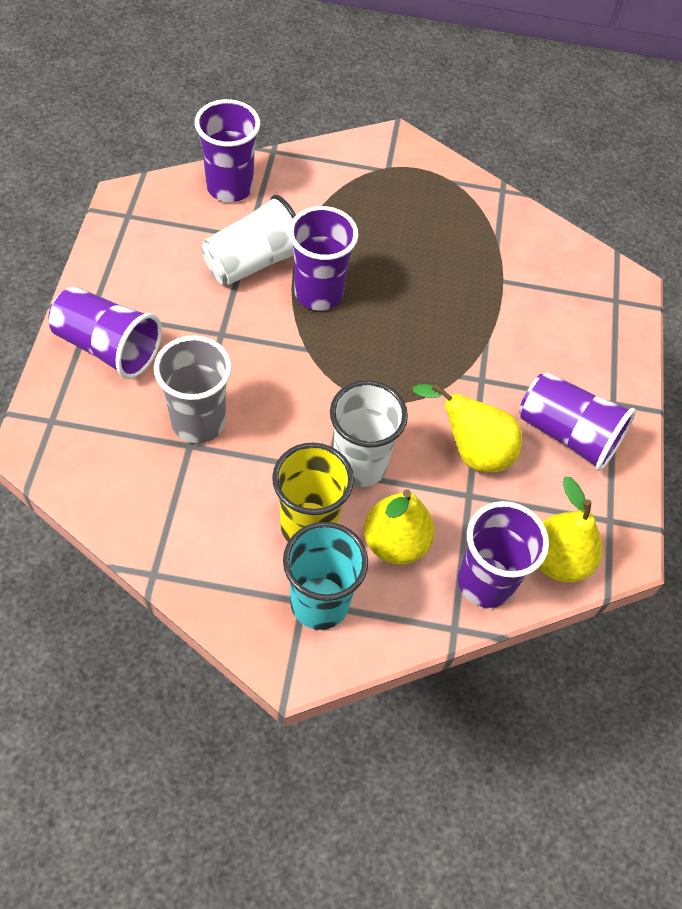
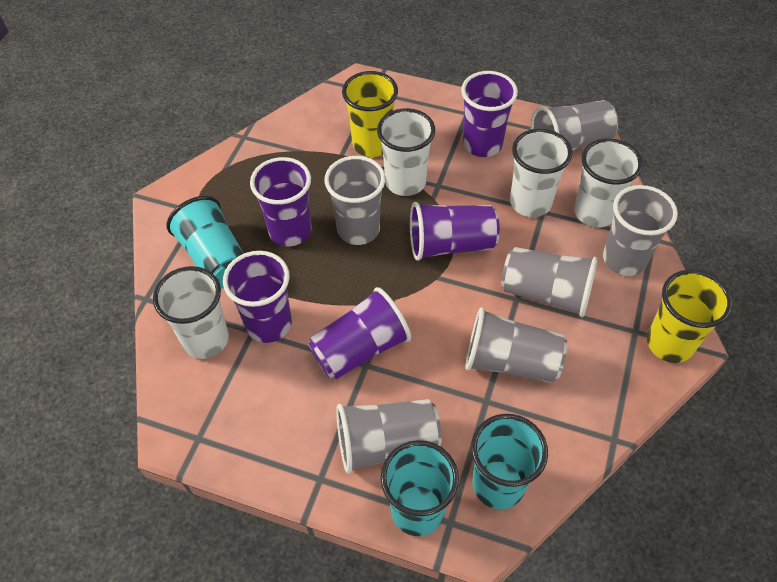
grey cup: [154,335,232,443] = 1 -> [324,156,386,245] [336,399,442,474] [465,307,567,383] [501,247,598,317] [531,100,618,150] [603,185,678,276] = 6
turquoise cup: [283,522,368,630] = 1 -> [167,196,244,288] [381,440,459,536] [471,414,548,509] = 3
white cup: [201,195,296,286] [330,380,408,487] = 2 -> [153,266,229,359] [377,108,435,196] [510,129,572,217] [574,138,643,227] = 4
yellow cup: [272,443,354,542] = 1 -> [342,71,398,157] [647,270,732,363] = 2
yellow pear: [364,489,435,564] [413,383,522,472] [539,477,602,582] = 3 -> none = 0

